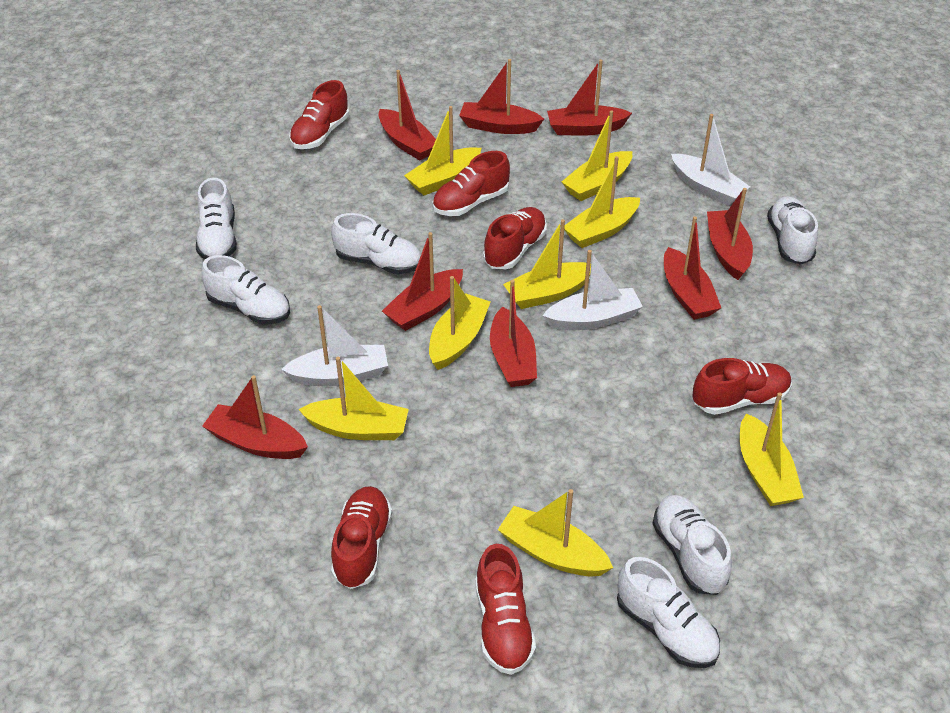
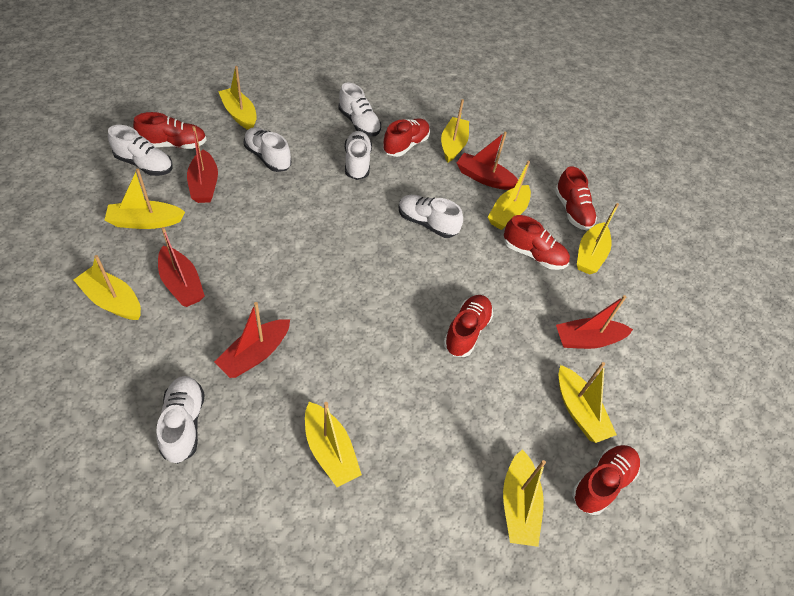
red boat: [202,375,308,459] [378,70,436,161] [382,232,463,331] [459,59,544,134] [490,280,537,387] [547,60,632,136] [664,216,721,320] [707,188,753,280] = 8 -> [158,227,205,307] [187,126,218,203] [214,302,290,378] [457,131,518,190] [556,295,633,349] = 5
white boat: [281,305,388,386] [542,250,643,330] [671,114,750,206] = 3 -> none = 0
yellow boat: [298,357,409,440] [404,106,482,195] [429,276,490,370] [498,489,613,576] [503,219,591,309] [562,110,632,201] [564,156,640,248] [740,392,804,506] = 8 -> [74,255,141,320] [105,169,185,229] [218,66,257,130] [305,402,362,487] [441,99,469,163] [488,161,531,230] [503,449,546,547] [559,362,617,443] [577,203,619,275] = 9

